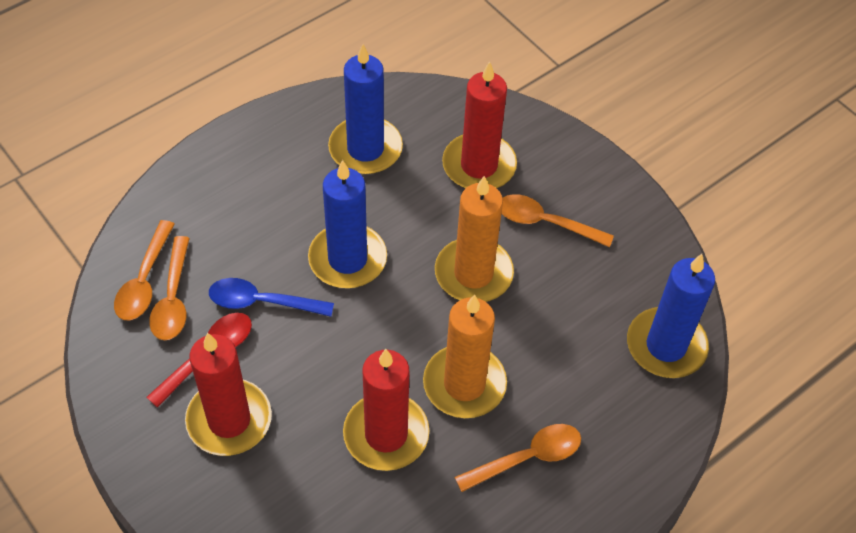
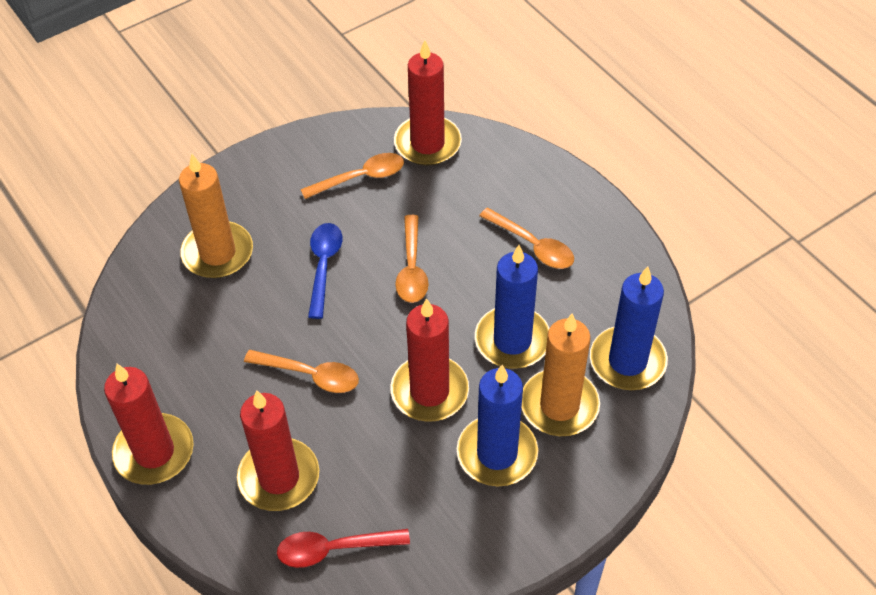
red candle: [185,333,272,456] [343,349,429,471] [442,61,517,189] = 3 -> [104,364,194,485] [237,390,319,511] [390,298,469,422] [394,40,462,166] = 4

